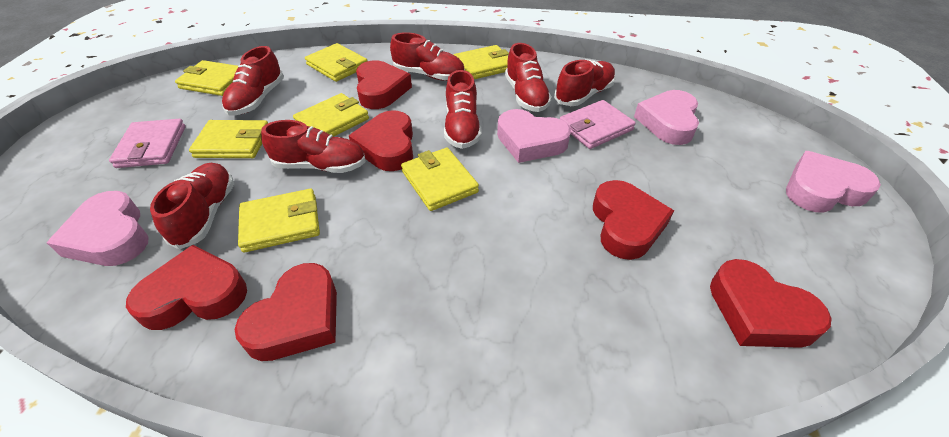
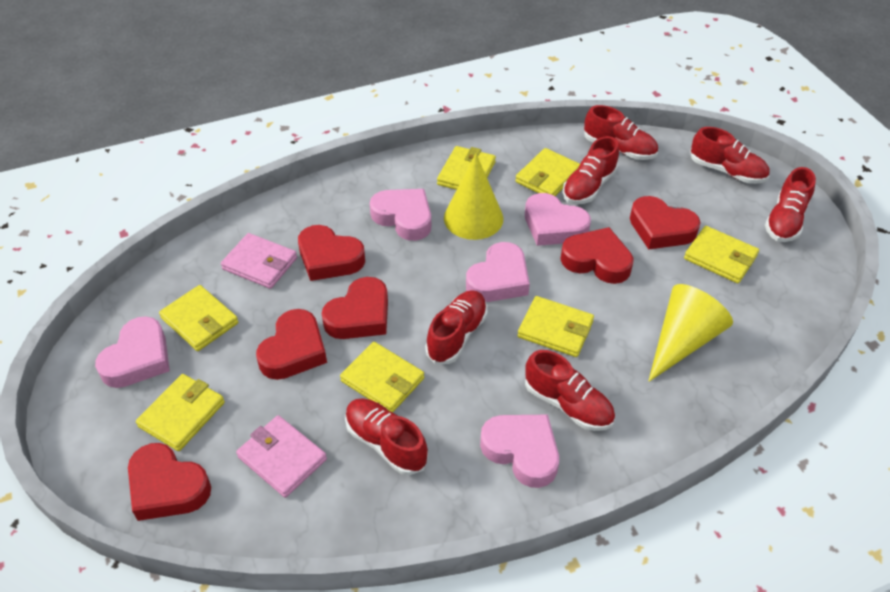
pink heart: [47,191,149,266] [497,109,571,163] [634,90,699,145] [786,151,881,212] = 4 -> [95,316,170,388] [370,189,431,241] [466,242,530,302] [480,415,559,488] [525,193,591,246] = 5
yellow cone: none = 0 -> [444,153,503,240] [648,284,733,382] = 2

